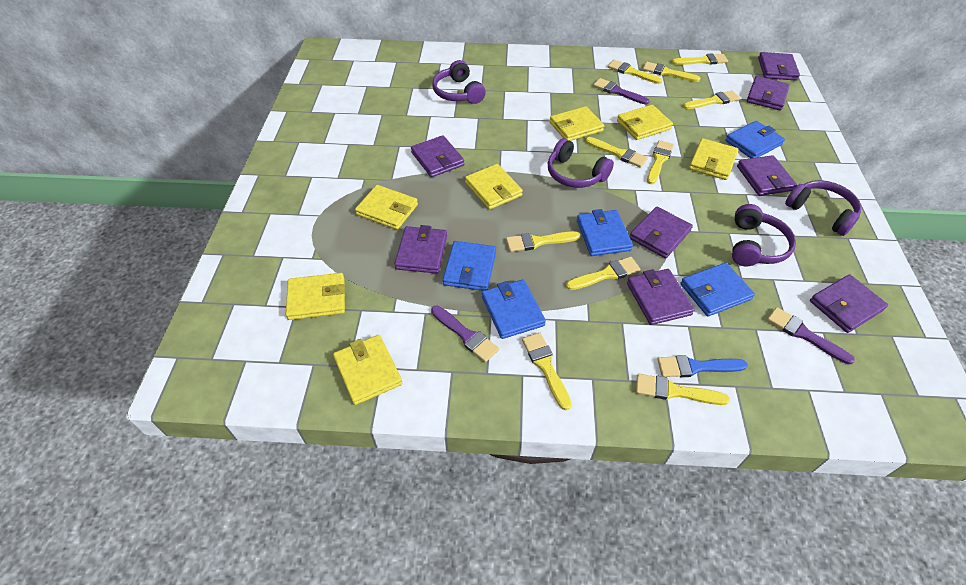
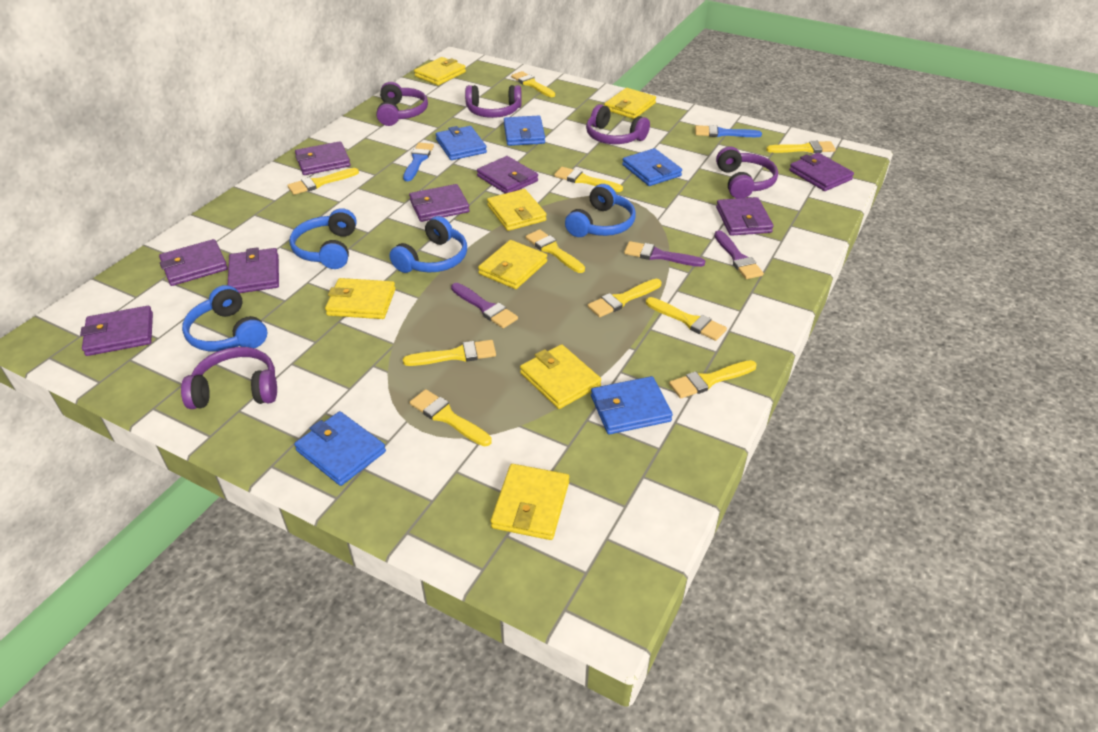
blue brush: [657,355,748,377] = 1 -> [403,143,434,181] [695,125,762,137] = 2
blue headphones: none = 0 -> [182,285,267,351] [289,208,357,269] [389,216,467,273] [565,184,636,237] = 4
purple headphones: [432,60,486,104] [548,138,614,188] [732,204,796,266] [785,180,861,236] = 4 -> [181,347,277,409] [376,82,428,126] [465,85,522,118] [586,104,650,144] [716,146,778,198] = 5

